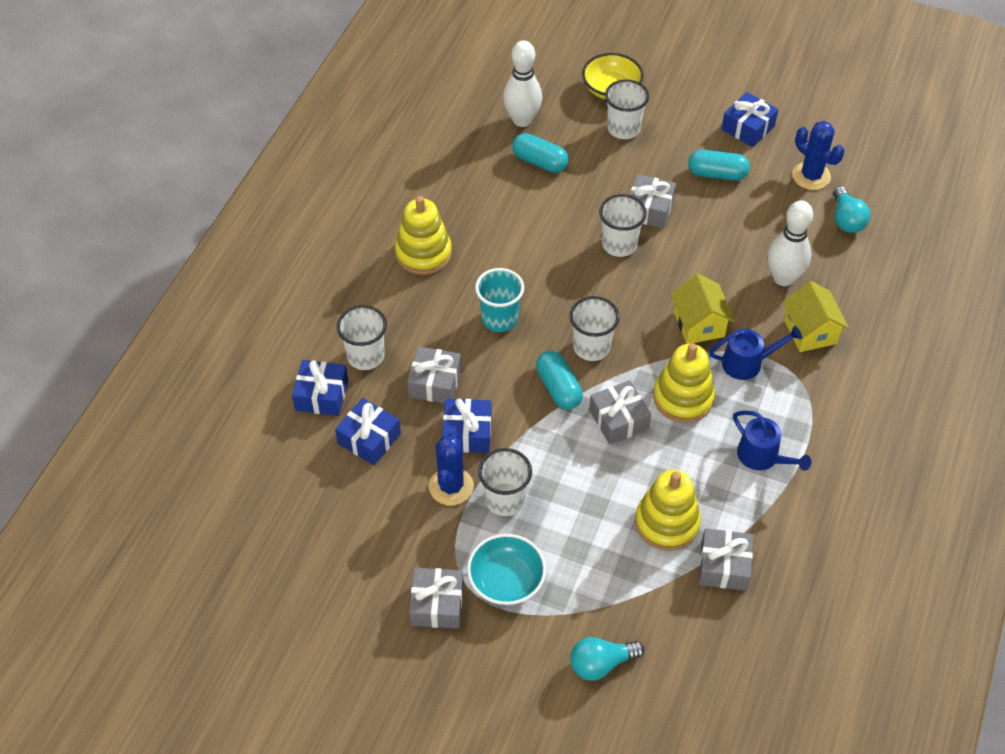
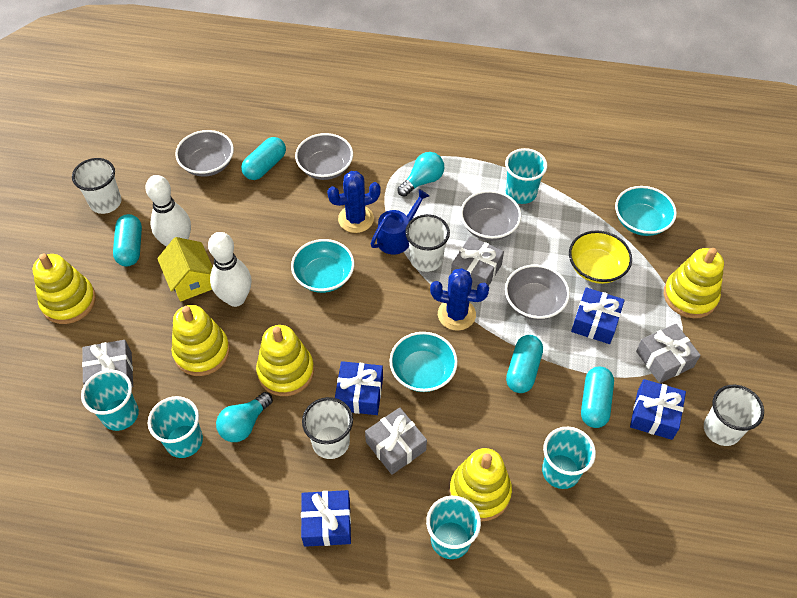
blue watering can: [709,325,802,380] [733,411,811,471] = 2 -> [371,189,429,255] = 1
grey bowl: none = 0 -> [175,130,234,177] [295,133,353,180] [460,190,521,241] [505,265,570,320] = 4
grey gift: [407,346,461,404] [409,568,464,629] [589,380,651,445] [630,174,676,229] [699,528,753,591] = 5 -> [82,340,133,387] [365,407,427,475] [451,236,504,289] [636,324,701,383] = 4
turquoise bowl: [467,534,546,605] = 1 -> [291,239,354,293] [389,332,458,392] [615,186,677,236] = 3
turquoise capsule: [512,133,569,173] [536,351,583,410] [688,150,750,181] = 3 -> [113,214,142,266] [241,137,286,180] [506,335,543,393] [581,367,614,428] = 4
turquoise cup: [475,268,524,332] = 1 -> [81,370,139,431] [148,396,203,458] [426,496,481,559] [505,148,547,204] [542,427,596,489] = 5
white cup: [337,305,387,370] [478,448,532,516] [570,296,620,361] [599,194,647,257] [605,79,649,139] = 5 -> [72,158,122,214] [302,397,353,459] [405,214,450,272] [704,385,764,446] = 4
yellow house: [671,274,735,344] [783,281,849,352] = 2 -> [157,237,213,302] = 1
yellow stacking toy: [395,196,452,275] [635,470,701,551] [653,343,715,423] = 3 -> [33,254,96,324] [172,305,230,376] [256,325,314,396] [449,448,512,521] [664,248,724,318] = 5

